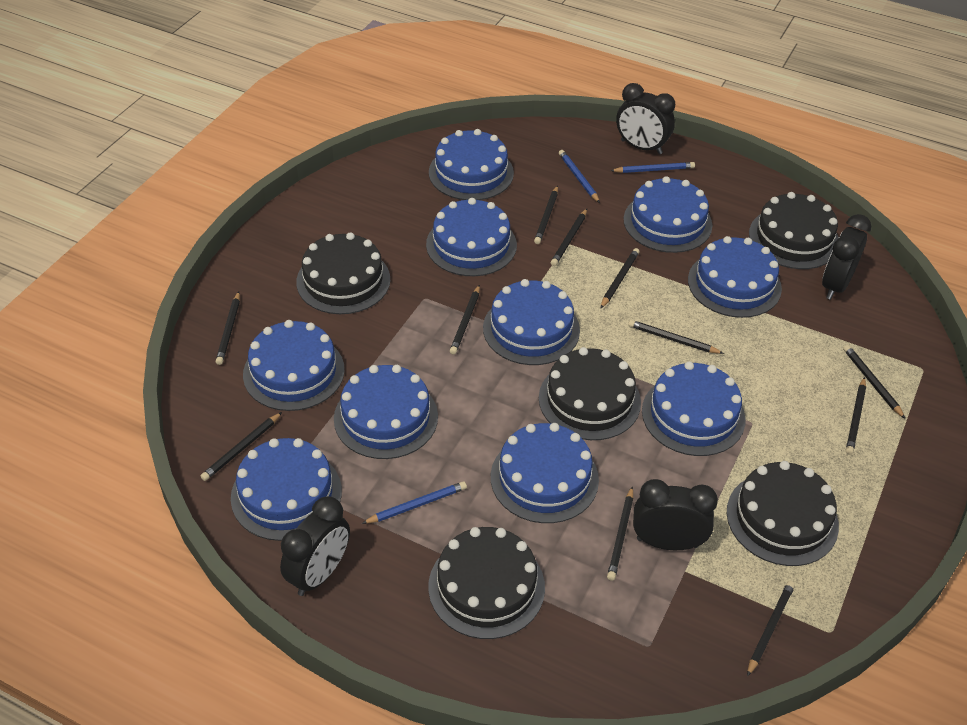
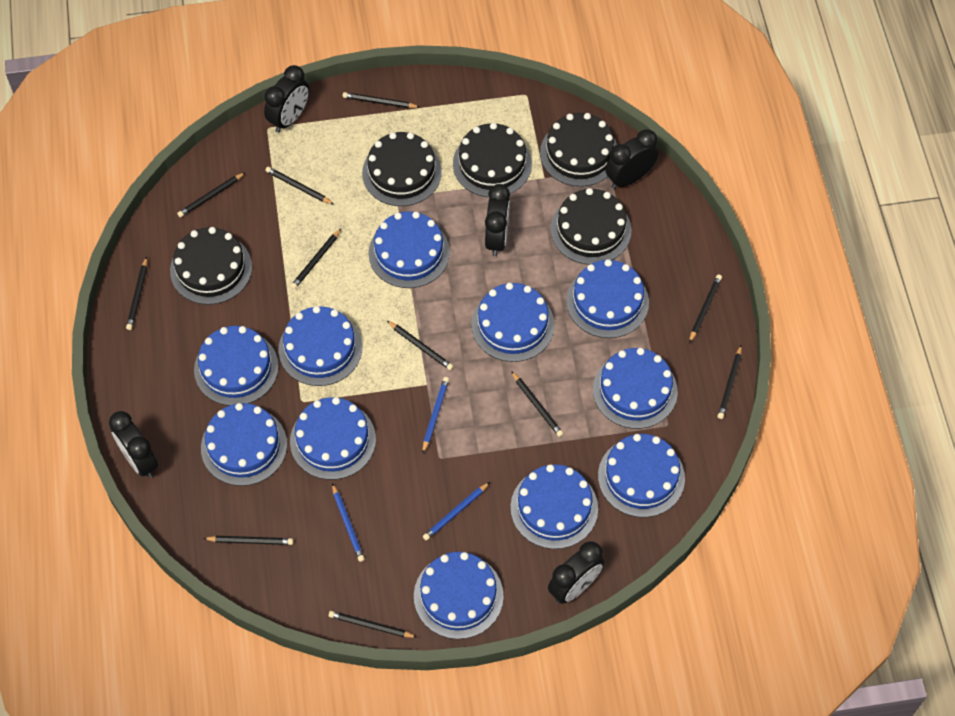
black clock: [280,496,350,596] [616,83,675,154] [633,479,718,550] [822,214,871,300] = 4 -> [109,411,158,478] [264,65,309,133] [485,184,510,256] [548,541,604,604] [605,129,658,189] = 5
blue cake: [231,438,342,541] [243,320,345,411] [334,365,438,459] [426,198,517,276] [429,129,514,200] [483,279,580,365] [491,423,599,523] [624,176,712,253] [642,361,746,456] [688,236,782,318] = 10 -> [194,326,279,406] [201,403,287,486] [279,306,362,386] [290,397,376,480] [368,211,450,288] [414,552,504,639] [471,283,555,362] [511,464,598,549] [566,259,649,338] [593,348,678,429] [598,434,685,517] = 11

